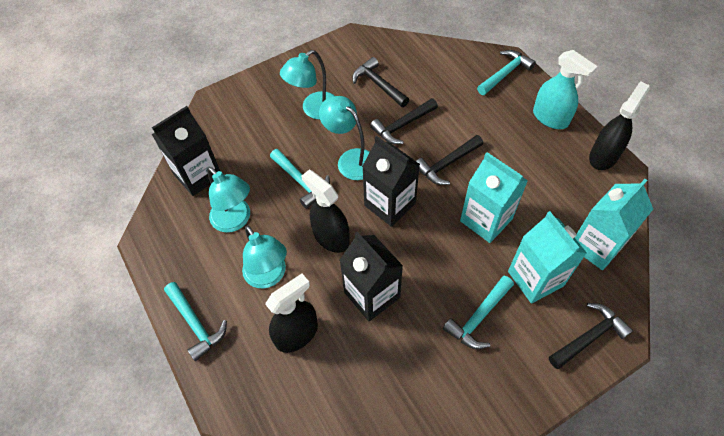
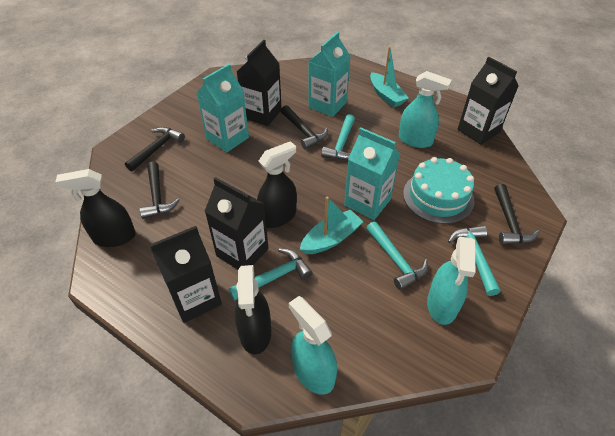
black carton: [152,106,220,196] [340,232,403,321] [362,136,420,227] = 3 -> [150,226,222,323] [205,177,269,270] [237,40,282,126] [458,57,518,145] = 4
turquoise boat: none = 0 -> [300,196,363,254] [370,46,408,108] = 2
turquoise cake: none = 0 -> [403,157,474,224] = 1
turquoise lamp: [207,167,250,233] [242,225,287,288] [280,50,335,119] [319,96,370,180] = 4 -> none = 0
turquoise spray bottle: [533,50,598,129] = 1 -> [289,296,337,395] [398,71,452,148] [427,237,475,325] = 3

